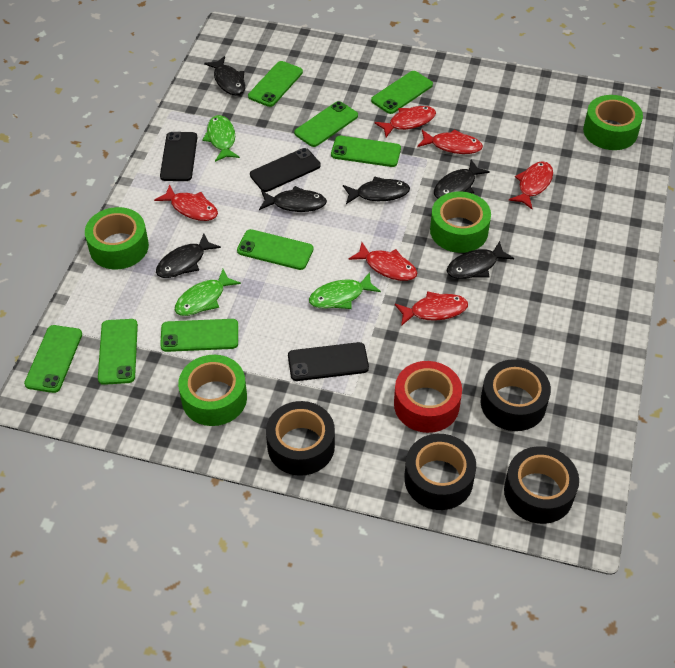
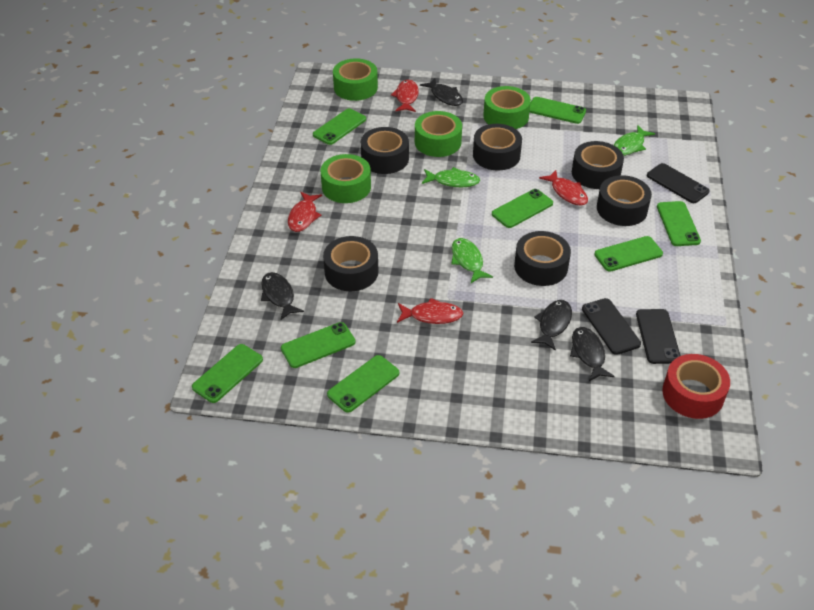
black fish: [156,233,221,278] [204,56,245,95] [259,186,327,212] [343,176,410,204] [434,160,490,199] [447,241,514,279] = 6 -> [261,272,304,320] [420,78,463,106] [531,300,572,351] [570,327,615,381] = 4
black tape: [266,401,335,476] [404,434,476,510] [480,359,551,431] [504,446,579,524] = 4 -> [323,236,378,291] [361,127,409,174] [473,124,522,171] [514,231,571,286] [572,141,624,189] [597,175,652,226] = 6
red fish: [154,184,218,221] [348,242,417,281] [374,106,436,137] [395,291,468,326] [417,129,483,154] [509,161,553,209] = 6 -> [288,192,322,232] [391,80,419,112] [397,298,463,324] [539,170,588,206] = 4

